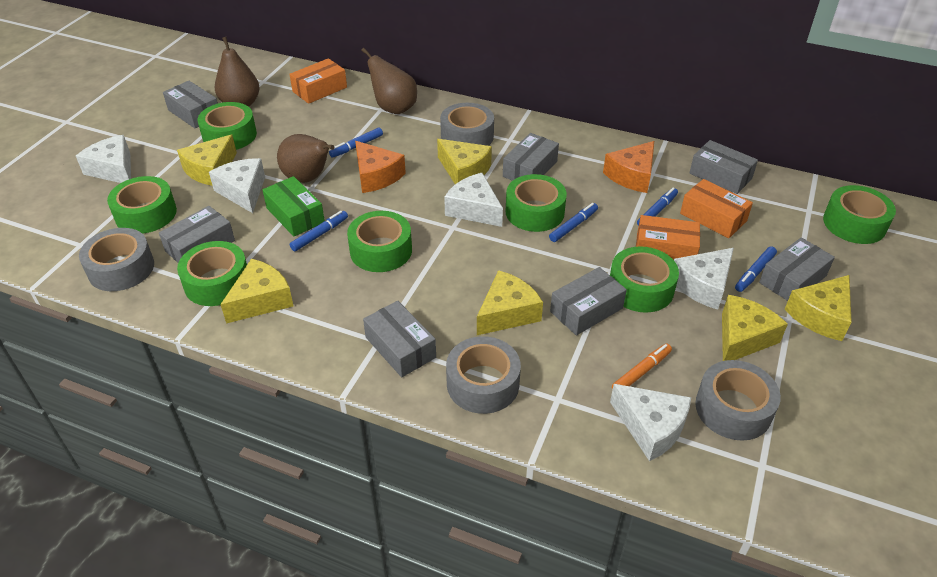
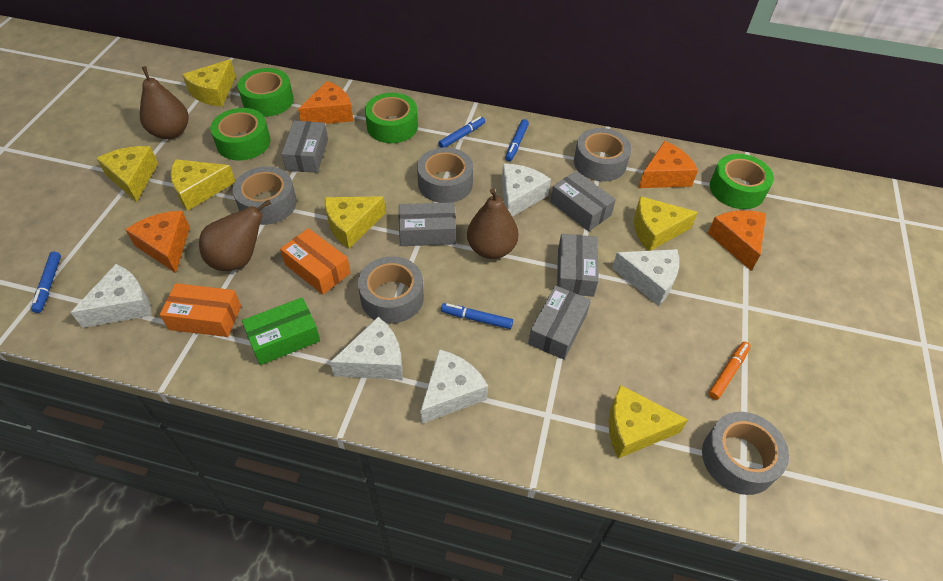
blue marker: [290,211,348,251] [329,128,383,158] [549,203,598,242] [637,188,678,226] [735,247,777,292] = 5 -> [31,252,61,313] [438,116,485,148] [441,303,513,329] [505,119,529,161] = 4
green tape: [107,176,177,234] [177,241,247,306] [198,102,257,150] [347,211,412,272] [506,174,567,232] [610,246,679,313] [823,185,896,244] = 7 -> [210,108,271,161] [238,68,294,117] [365,93,418,143] [710,154,774,209] = 4
grey box: [159,206,235,263] [163,81,218,128] [363,301,436,377] [503,133,559,181] [550,267,627,336] [690,140,758,194] [759,237,835,301] = 7 -> [282,121,328,173] [399,202,456,246] [528,285,591,360] [550,171,616,231] [557,234,599,297] = 5
grey tape: [79,228,154,291] [440,103,494,146] [446,336,521,414] [695,360,781,441] = 4 -> [233,166,297,225] [358,256,424,324] [417,147,473,203] [574,128,631,181] [702,412,789,495] = 5
orange box: [289,58,347,104] [636,215,700,260] [680,179,753,238] = 3 -> [160,283,241,337] [280,228,350,295] = 2
orange cheese: [355,141,406,193] [603,141,654,193] = 2 -> [125,211,190,273] [298,81,353,124] [639,141,698,188] [708,210,766,271] = 4

